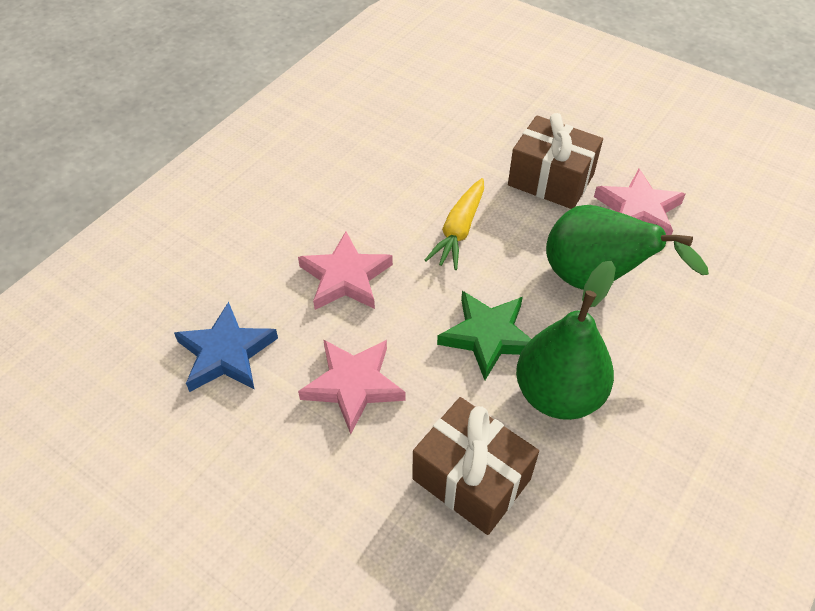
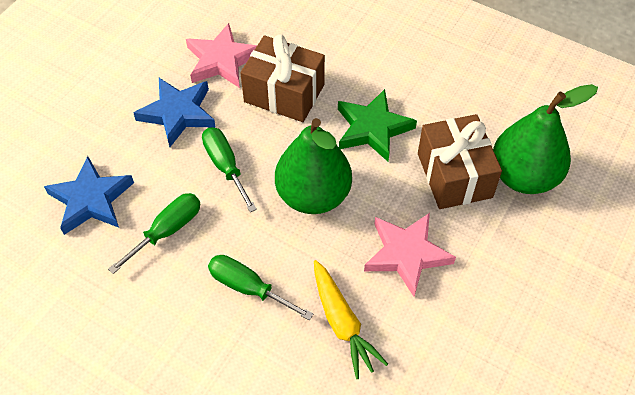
blue star: [174,302,278,392] = 1 -> [44,156,134,235] [134,78,216,147] = 2
green screwdriver: none = 0 -> [108,193,201,274] [202,127,257,212] [208,255,313,320] = 3
pink star: [298,231,393,310] [298,339,406,434] [594,169,686,235] = 3 -> [186,23,257,88] [364,213,456,297] = 2

